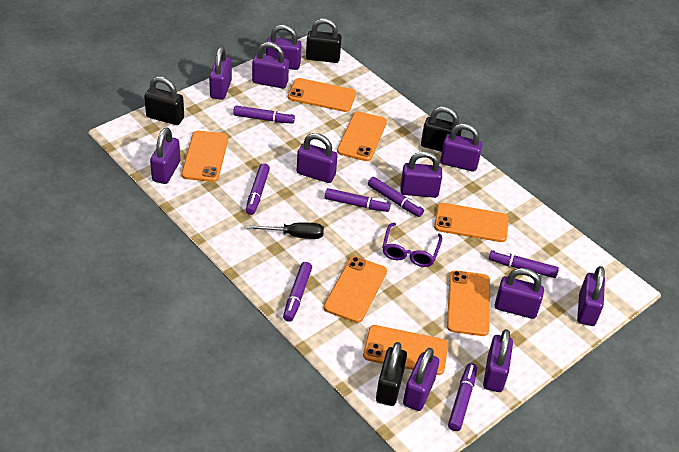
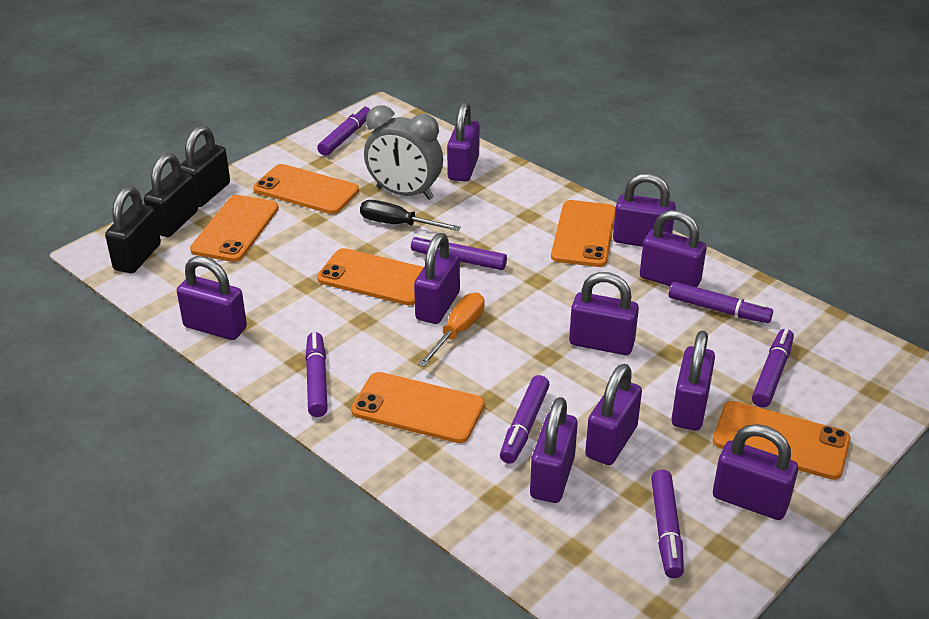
black padlock: [144,76,184,125] [306,18,342,63] [376,342,407,406] [421,106,462,152] = 4 -> [105,186,161,273] [144,153,198,237] [180,126,230,207] = 3
grey clock: none = 0 -> [364,105,443,200] = 1
orange phone: [181,131,228,182] [288,78,356,112] [324,256,387,323] [337,111,387,161] [363,325,449,375] [434,203,509,242] [447,270,490,336] = 7 -> [190,195,279,262] [253,164,359,214] [317,248,424,305] [351,372,484,443] [551,200,616,267] [713,401,851,480] = 6
orange screwdriver: none = 0 -> [418,293,485,367] = 1
purple glasses: [382,223,442,267] = 1 -> none = 0
purple padlock: [150,127,180,184] [209,47,232,100] [252,42,289,89] [266,25,302,70] [297,133,338,183] [400,151,442,198] [403,348,439,411] [440,123,483,172] [483,329,513,392] [495,268,544,319] [577,266,605,326] = 11 -> [177,256,247,340] [414,233,460,324] [447,102,480,182] [530,397,578,503] [569,272,639,355] [585,364,642,465] [613,173,676,247] [640,210,706,287] [672,331,715,431] [713,424,798,520] = 10

